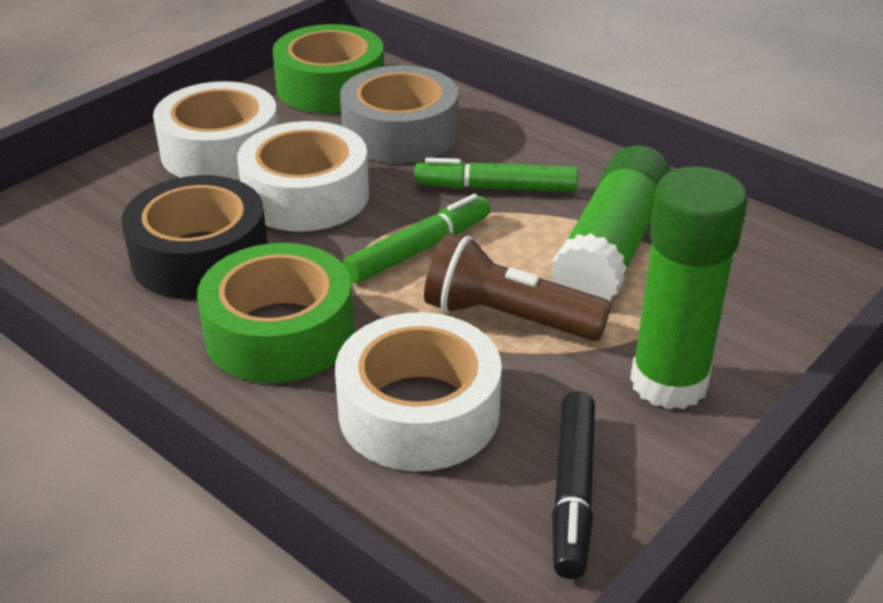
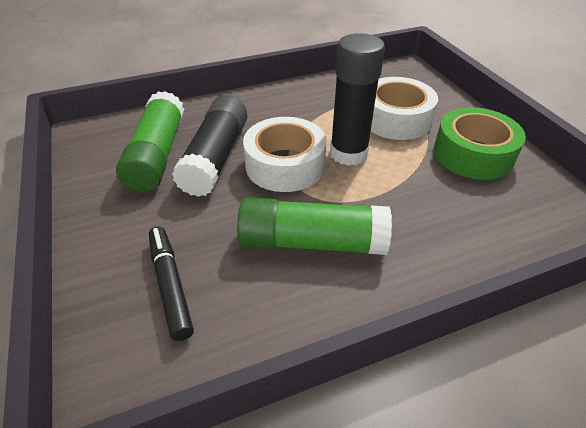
black glue stick: none = 0 -> [172,95,248,197] [330,33,385,166] = 2
black tape: [121,175,268,299] = 1 -> none = 0
brown flashlight: [424,233,611,341] = 1 -> none = 0
green marker: [343,194,490,283] [415,158,578,192] = 2 -> none = 0
green tape: [197,243,354,383] [272,24,384,113] = 2 -> [434,107,526,180] = 1
grey tape: [340,65,459,163] = 1 -> none = 0
white tape: [153,81,278,180] [237,121,369,232] [335,312,502,471] = 3 -> [243,117,327,192] [371,77,438,140] = 2

